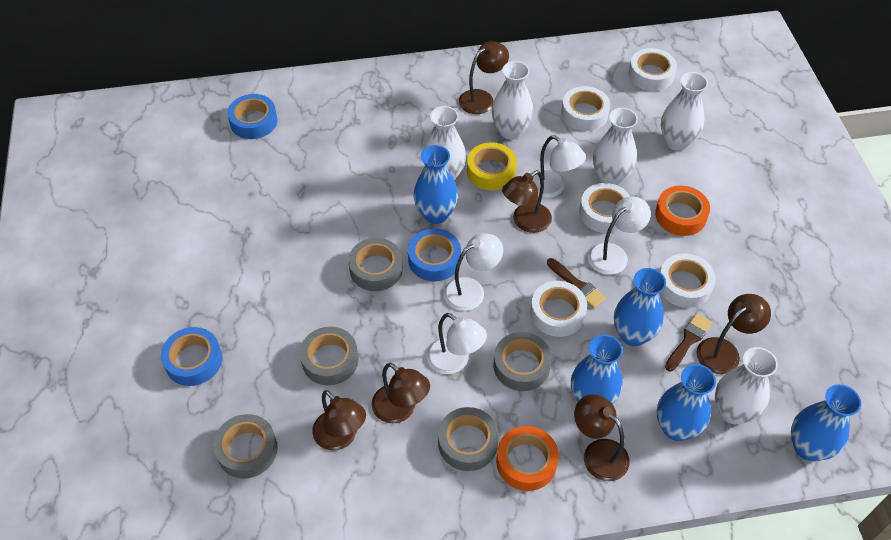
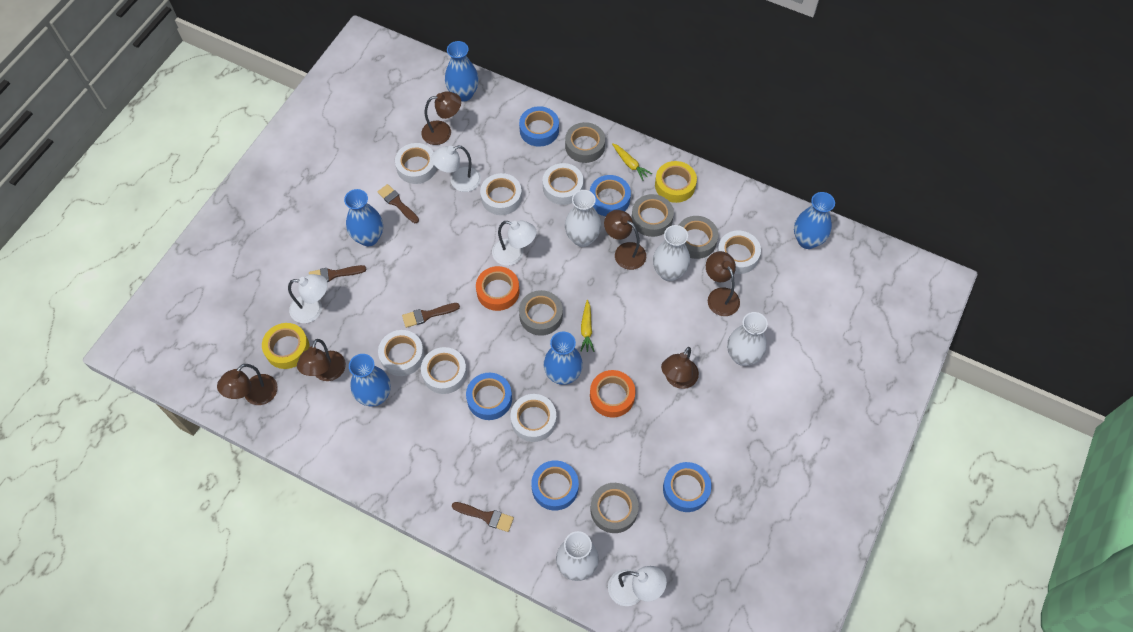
blue tape: [161,327,222,386] [227,94,278,139] [408,228,461,281] = 3 -> [466,373,512,420] [519,106,559,147] [531,460,579,511] [590,175,631,216] [663,462,712,512] = 5
brown brush: [547,258,606,308] [665,313,712,371] = 2 -> [309,265,366,282] [378,184,419,223] [402,303,460,328] [452,502,514,532] = 4
white tape: [530,281,587,337] [561,86,610,131] [579,183,631,233] [628,48,677,91] [660,253,716,308] = 5 -> [378,330,424,376] [395,143,437,184] [421,347,467,394] [480,173,522,215] [510,394,557,442] [542,163,583,205] [717,231,761,274] = 7
white vase: [424,106,466,181] [492,61,533,140] [593,108,638,185] [661,72,708,151] [715,347,778,424] = 5 -> [556,531,599,581] [565,190,601,247] [653,225,690,281] [727,312,768,366] = 4
yellow carrot: none = 0 -> [580,300,595,352] [612,143,652,181] = 2
yellow tape: [467,142,517,190] = 1 -> [262,323,310,369] [655,161,697,203] = 2

